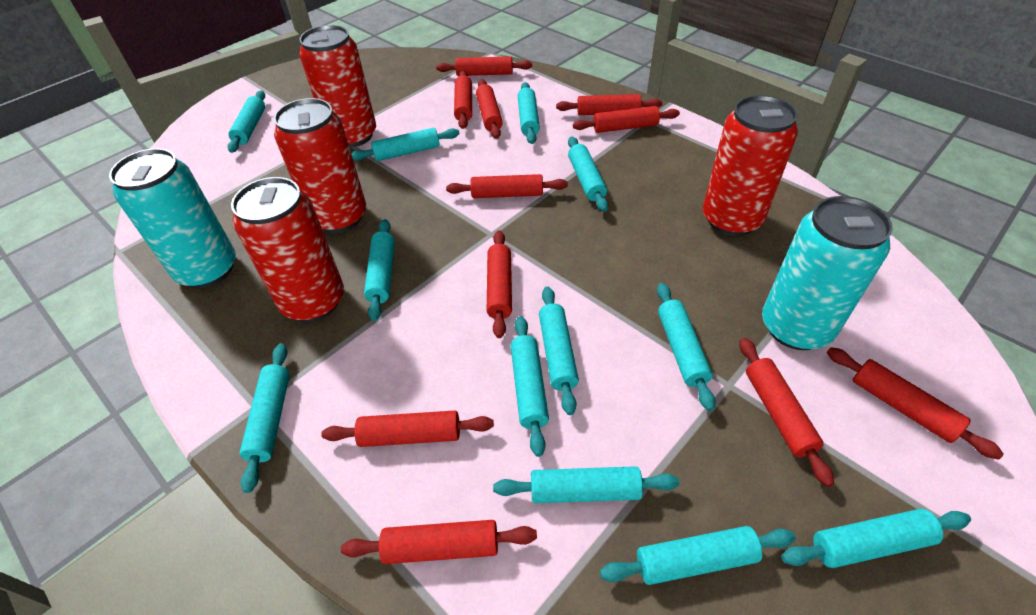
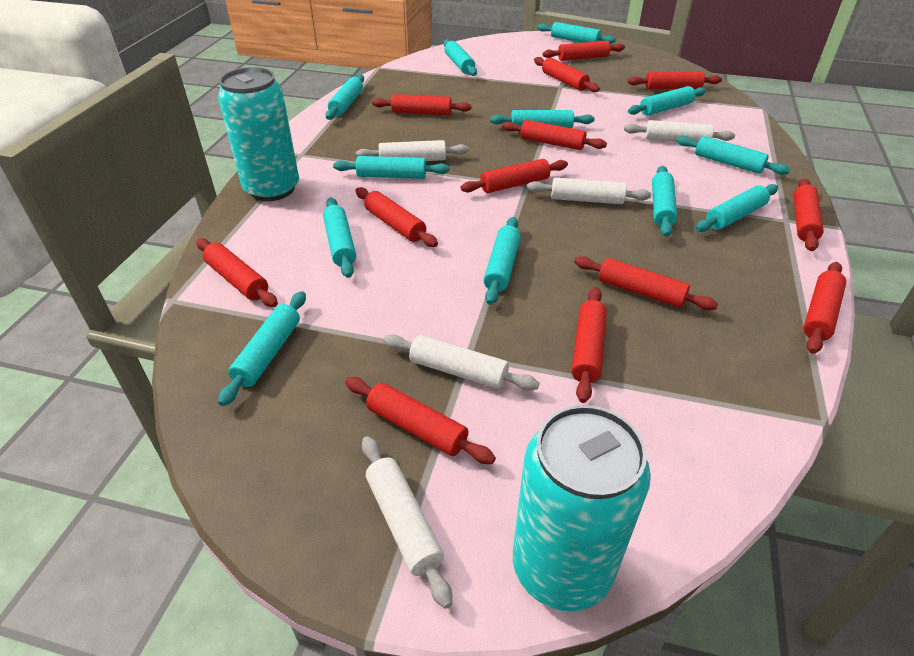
red can: [231,177,344,322] [274,98,366,233] [299,25,376,148] [703,95,798,236] = 4 -> none = 0
red rolling pin: [321,410,494,447] [341,520,537,564] [436,56,532,76] [446,174,568,198] [454,71,472,129] [476,79,503,139] [487,230,512,338] [556,94,663,115] [573,106,680,133] [739,338,834,487] [827,347,1004,460] = 11 -> [196,238,278,307] [345,377,496,464] [355,187,438,247] [372,94,472,115] [461,159,568,193] [502,120,607,150] [534,57,600,92] [543,41,625,61] [571,287,607,403] [574,256,718,310] [628,71,722,89] [793,178,824,251] [803,262,846,354] = 13
white rolling pin: none = 0 -> [356,140,468,161] [362,436,452,609] [383,334,539,391] [527,178,651,204] [624,120,735,142] = 5

